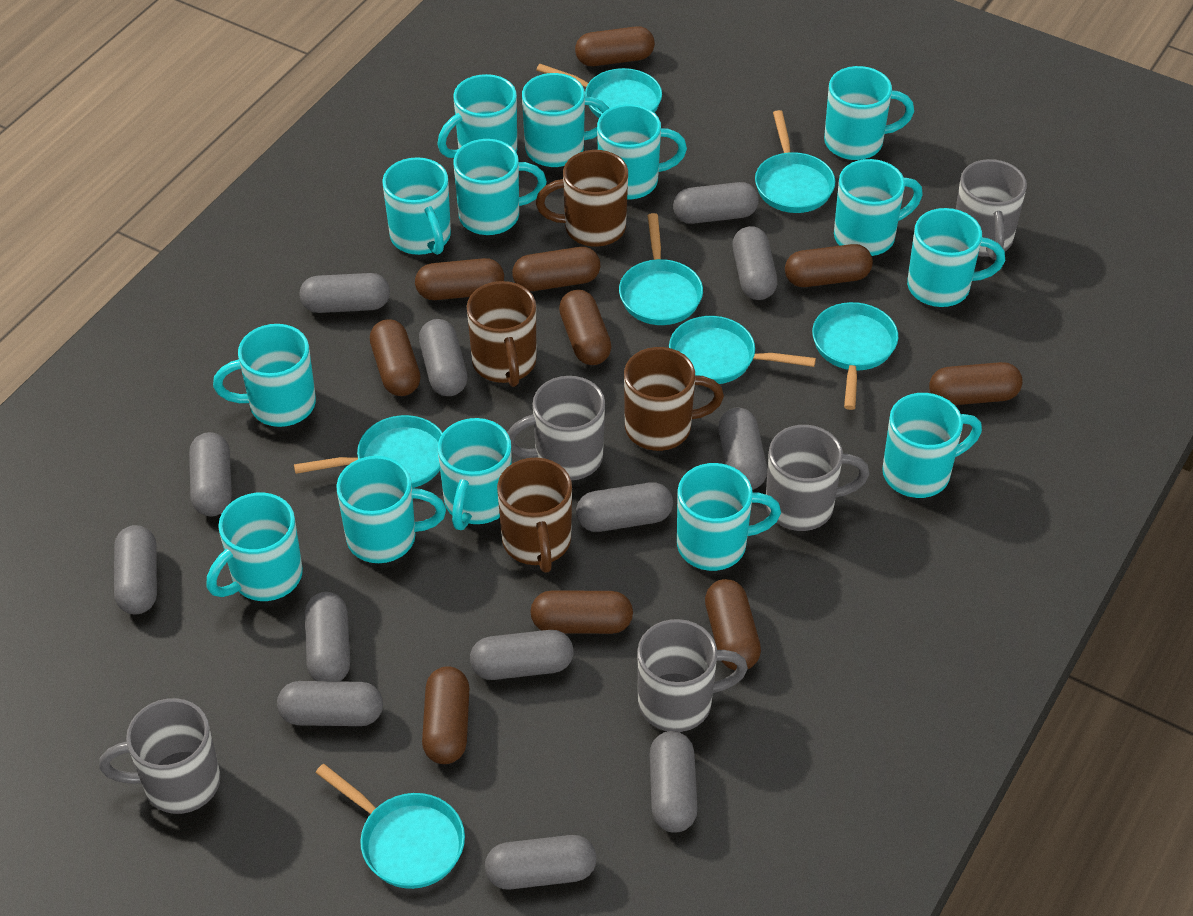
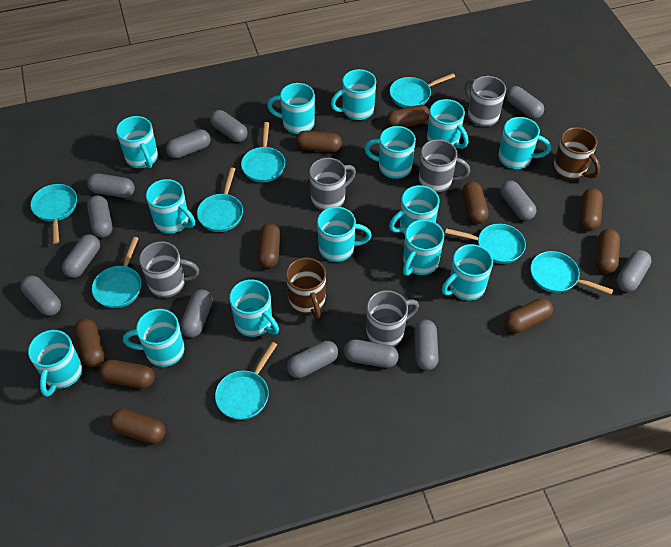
brown mug: [467,281,536,387] [497,457,572,573] [536,150,628,247] [624,347,724,451] = 4 -> [286,258,326,319] [553,127,601,180] = 2
turquoise pan: [294,415,442,488] [315,764,465,889] [536,64,662,118] [619,213,703,325] [669,316,816,384] [755,110,835,213] [812,302,898,410] = 7 -> [30,184,77,244] [92,237,141,308] [197,168,243,232] [215,342,277,420] [241,122,285,182] [390,73,455,108] [445,224,526,264] [530,251,613,295] = 8

